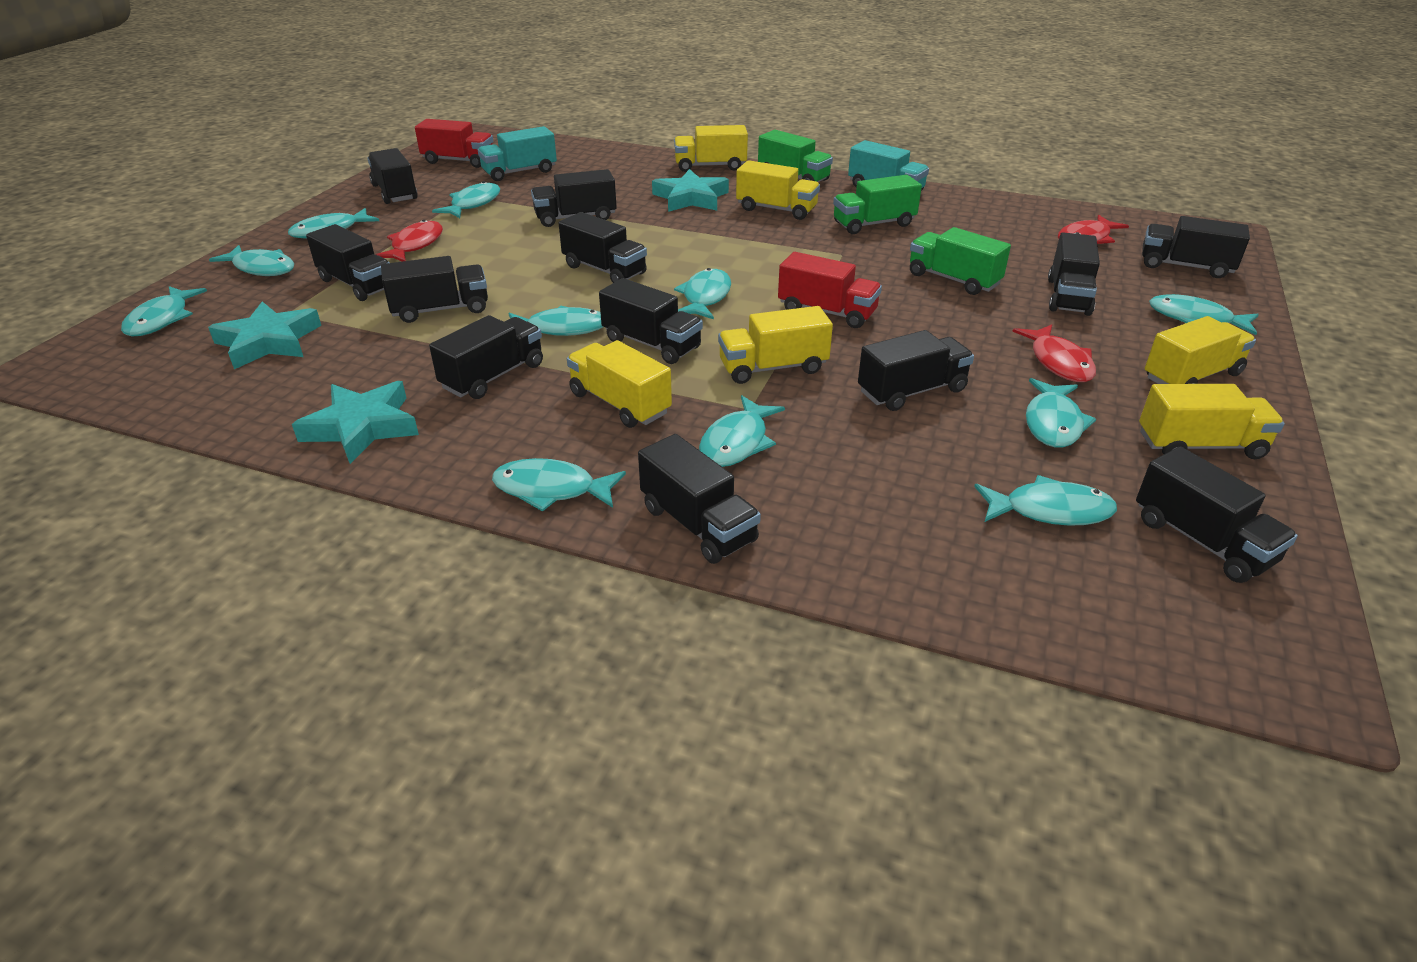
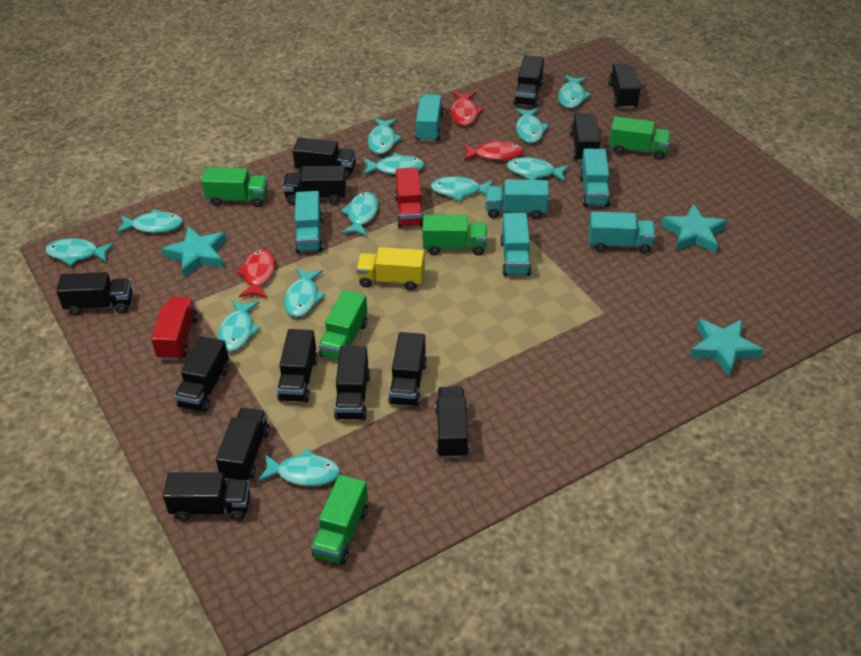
black truck: [306,224,390,301] [367,148,418,204] [381,256,488,323] [429,315,543,399] [531,169,617,227] [559,212,647,283] [599,278,703,364] [638,434,761,564] [858,330,974,411] [1048,232,1100,316] [1136,447,1298,583] [1142,216,1250,278] = 12 -> [56,272,132,316] [163,472,250,521] [174,336,229,412] [216,408,270,481] [277,329,318,403] [283,166,346,205] [293,138,356,180] [334,346,370,420] [388,332,427,407] [435,386,469,458] [513,55,544,108] [570,113,600,162] [608,64,640,109] = 13
green truck: [758,130,833,182] [833,175,922,234] [910,227,1011,295] = 3 -> [202,167,268,207] [311,475,368,565] [319,290,368,360] [422,215,487,255] [609,116,671,160] = 5
turquoise fish: [121,286,207,337] [209,245,294,276] [288,208,379,238] [432,181,500,218] [492,458,626,512] [509,305,603,336] [674,268,731,319] [699,395,785,467] [974,475,1117,526] [1026,378,1096,447] [1149,294,1259,335] = 11 -> [46,238,114,266] [116,209,183,233] [218,300,261,352] [258,449,340,486] [284,268,325,317] [341,192,379,236] [363,153,424,175] [368,118,402,154] [431,176,493,201] [507,157,569,182] [515,108,549,143] [558,75,591,108] = 12
turquoise truck: [478,126,557,181] [848,140,929,191] = 2 -> [295,191,323,253] [415,94,444,142] [485,179,549,219] [500,213,532,276] [580,149,610,207] [589,211,656,254] = 6
yellow truck: [567,340,672,428] [674,125,748,172] [718,306,833,384] [736,160,820,220] [1139,384,1285,459] [1145,316,1256,384] = 6 -> [356,247,425,291] = 1

